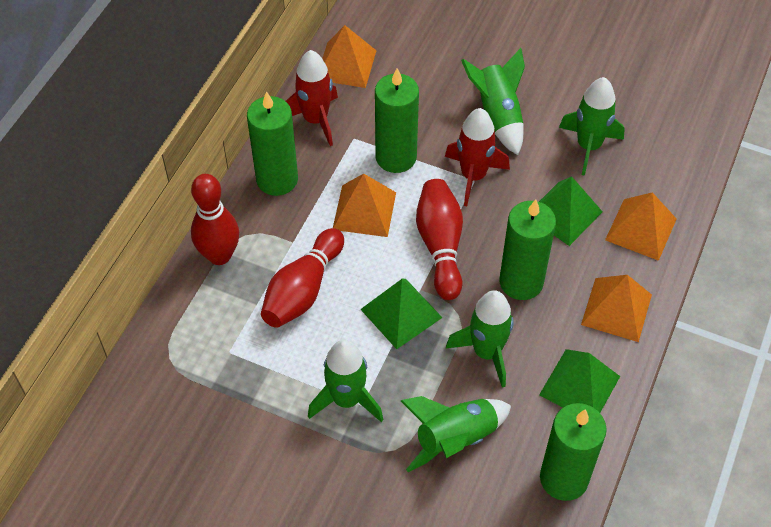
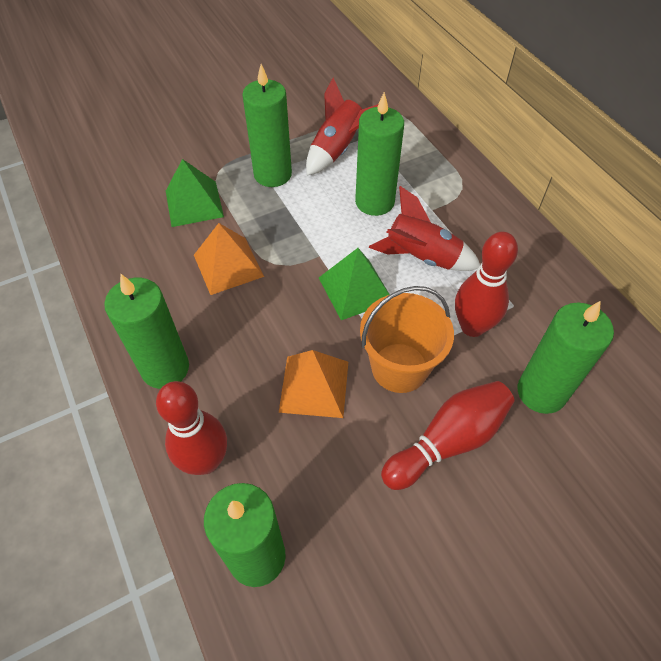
green candle: [247,91,298,196] [375,68,419,173] [500,199,556,300] [540,403,607,501] = 4 -> [104,274,189,389] [204,483,286,587] [242,64,292,187] [355,92,404,216] [517,301,614,414] = 5
green pyramid: [360,279,443,349] [539,176,603,246] [539,349,620,413] = 3 -> [166,159,224,227] [319,248,390,320] = 2
green rocket: [308,340,384,422] [401,396,511,472] [446,290,514,388] [461,48,525,155] [559,77,625,176] = 5 -> none = 0
orange bucket: none = 0 -> [360,286,454,393] = 1
orange pyramid: [322,25,377,88] [333,174,396,237] [581,275,652,342] [605,192,677,261] = 4 -> [194,223,264,295] [279,350,348,418] = 2

